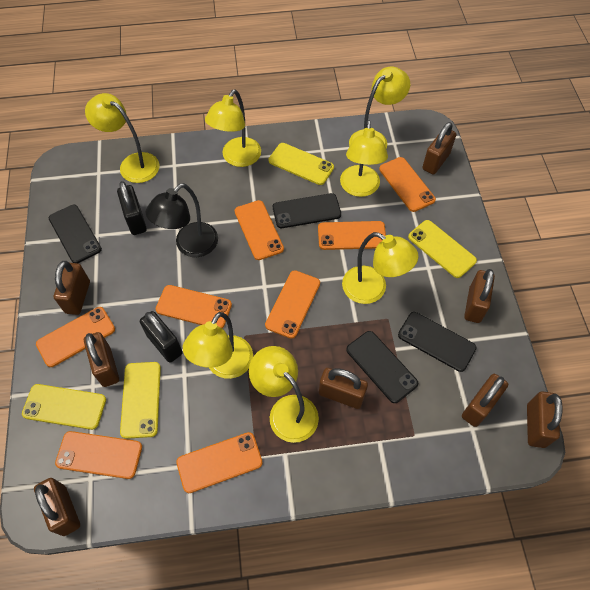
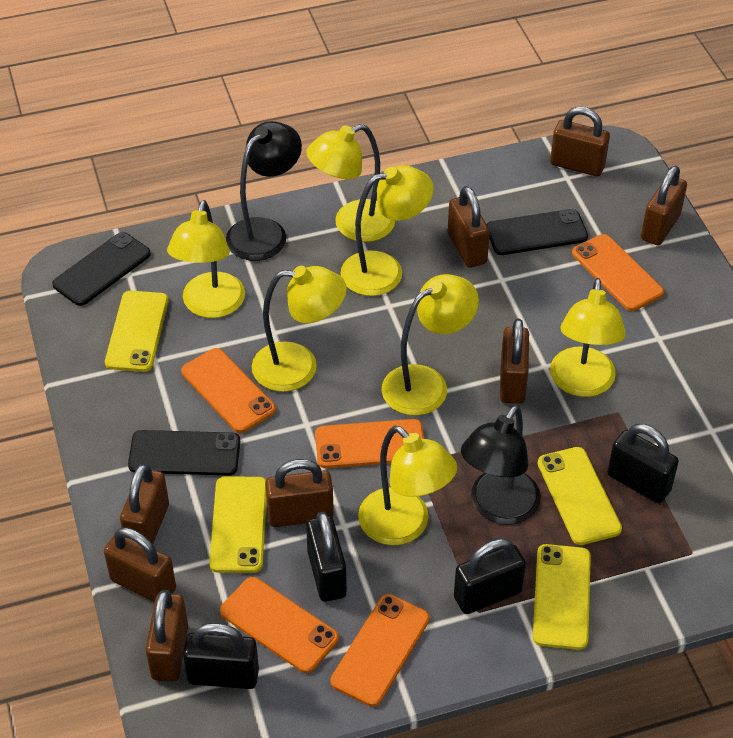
black lamp: [146,183,218,257] = 1 -> [226,121,302,261] [461,405,541,525] = 2
black padlock: [117,181,147,235] [140,311,183,363] = 2 -> [183,623,259,689] [306,512,347,602] [454,539,526,614] [608,424,679,503] = 4
black phone: [49,205,102,263] [273,193,341,228] [346,331,418,403] [398,312,477,372] = 4 -> [52,232,151,306] [128,430,240,476] [487,209,588,255] = 3
orange phone: [36,307,115,367] [55,431,142,479] [156,285,232,328] [176,432,263,493] [234,200,284,260] [265,270,320,339] [318,221,386,250] [379,157,436,212] = 8 -> [181,348,276,433] [220,577,339,673] [315,419,424,468] [331,594,430,707] [572,234,664,311] = 5

